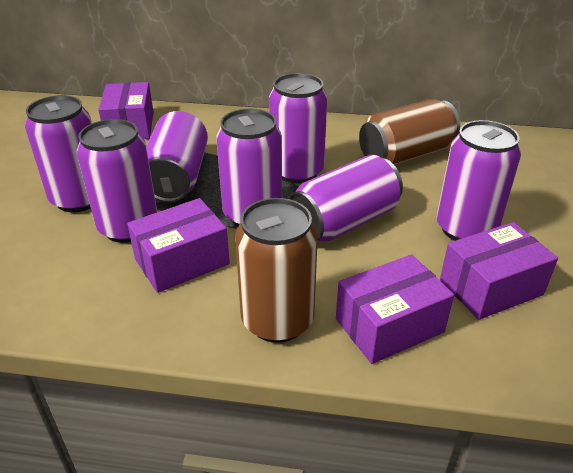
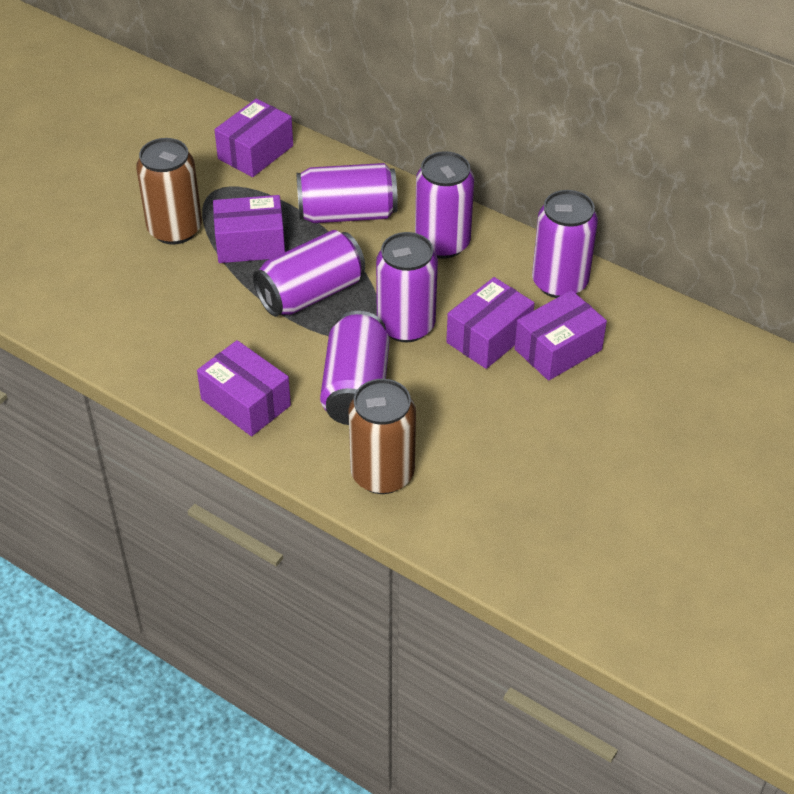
purple box: [98,82,154,139] [127,198,230,293] [336,254,454,364] [440,222,558,320] = 4 -> [197,340,291,436] [213,195,285,263] [214,99,293,177] [446,277,534,369] [514,290,607,381] = 5
purple can: [25,95,92,212] [77,119,157,243] [146,111,208,202] [216,109,282,226] [269,73,328,184] [288,155,403,242] [437,120,521,241] = 7 -> [253,230,365,317] [296,163,398,223] [320,311,389,425] [376,232,438,342] [415,151,474,259] [532,190,598,298] = 6

